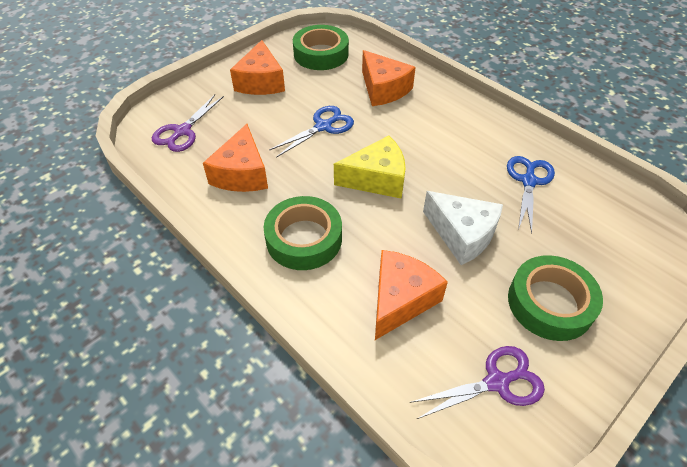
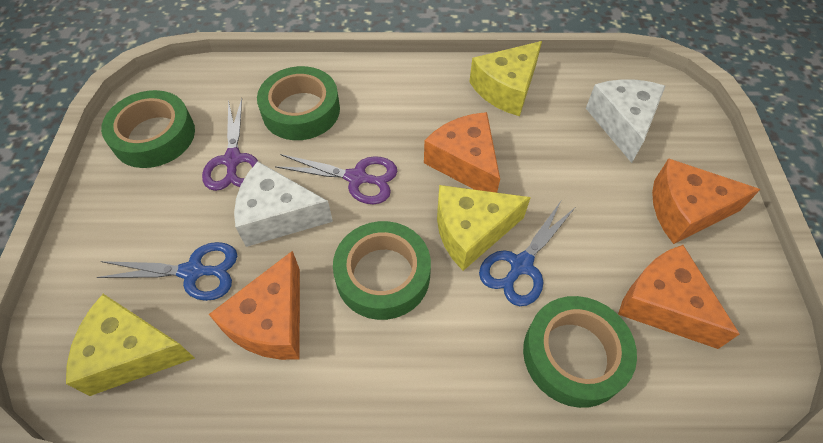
green tape: [264,196,342,270] [293,25,349,70] [508,255,603,341] = 3 -> [101,90,195,168] [257,66,340,140] [333,221,431,320] [523,296,637,408] = 4
white cheese: [423,191,503,265] = 1 -> [234,161,333,247] [586,79,665,163] = 2
yellow cheese: [334,135,406,199] = 1 -> [66,294,195,396] [437,185,531,271] [469,41,542,116] = 3

